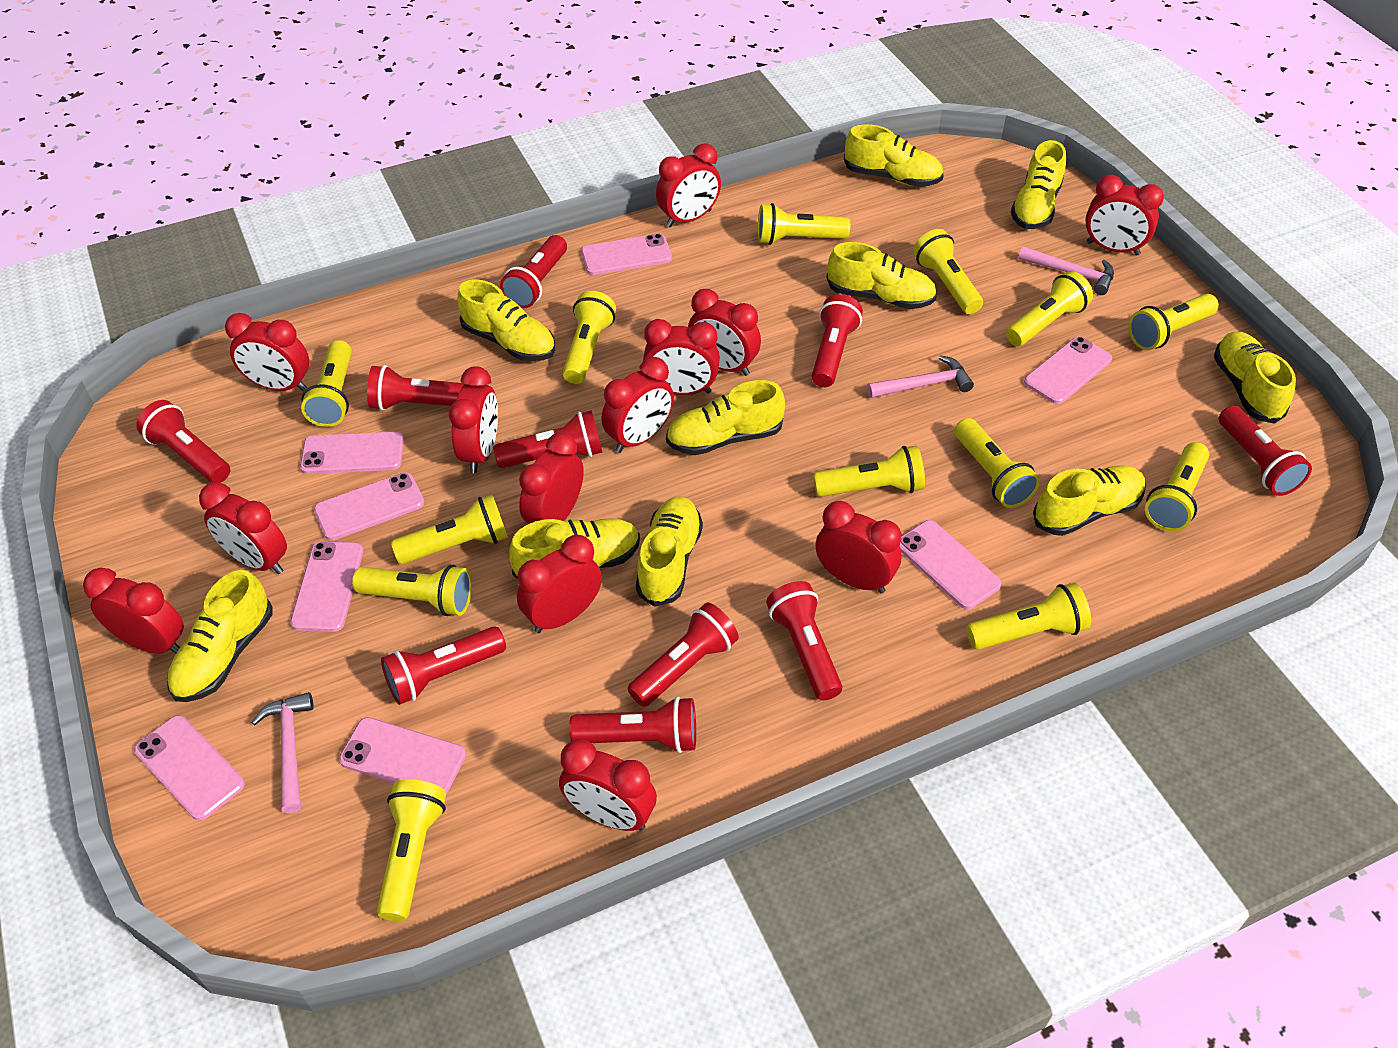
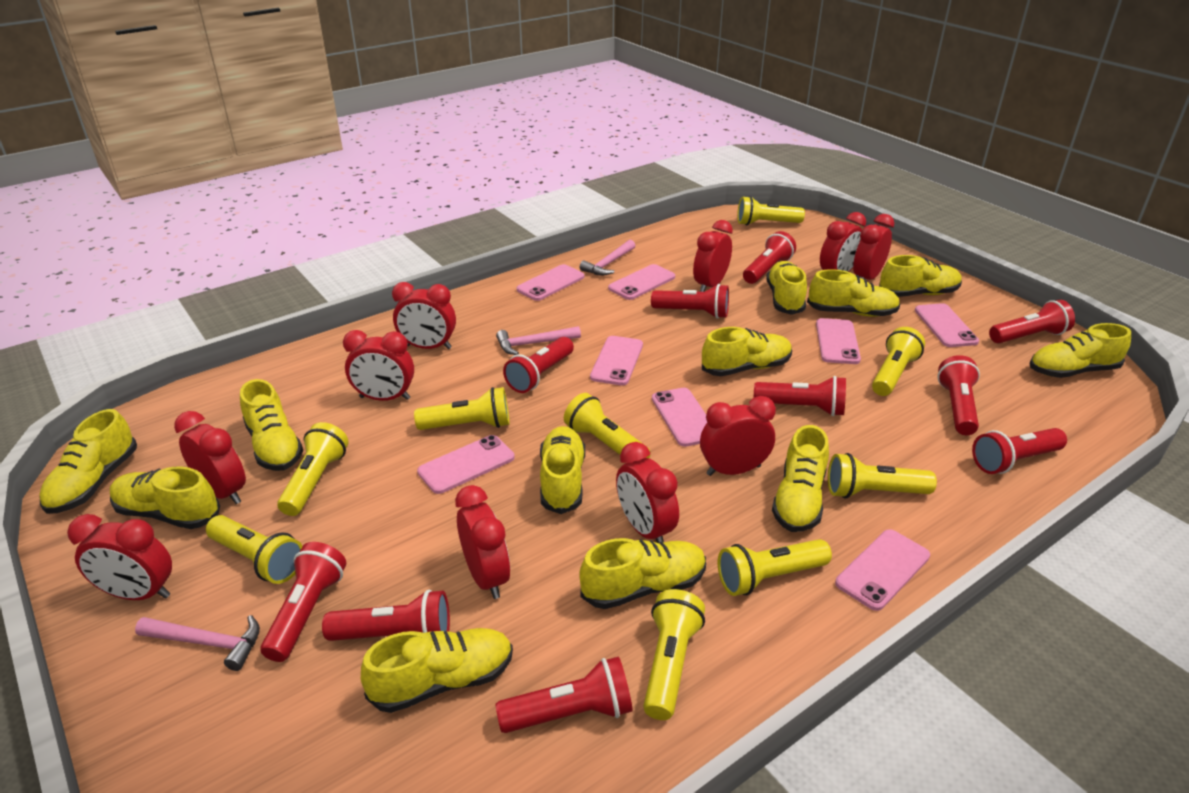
red clock: [83,568,184,654] [199,482,287,574] [225,313,309,391] [449,366,498,473] [517,535,602,633] [519,432,584,524] [559,739,657,831] [602,357,674,453] [643,319,720,395] [656,144,721,228] [688,289,761,376] [816,501,902,593] [1085,175,1164,256] = 13 -> [67,514,172,600] [174,411,246,504] [343,330,414,401] [392,282,456,349] [455,485,510,599] [616,442,679,543] [693,220,733,292] [700,396,776,476] [820,212,866,272] [853,214,894,280] = 10
yellow flashlight: [301,340,352,427] [352,564,472,616] [377,779,446,922] [391,494,508,564] [562,291,616,384] [758,203,850,245] [813,446,925,497] [913,229,983,314] [955,418,1040,508] [966,583,1091,650] [1006,271,1093,346] [1128,294,1219,350] [1145,442,1209,531] = 13 -> [206,515,302,584] [277,422,349,516] [414,387,510,430] [564,393,651,458] [643,589,705,720] [718,539,832,596] [737,196,805,226] [828,453,937,498] [872,327,925,396] = 9
yellow shoe: [167,570,273,702] [457,280,555,361] [509,518,640,579] [636,496,703,607] [666,380,785,455] [827,242,937,309] [844,124,943,187] [1011,140,1066,229] [1033,465,1146,536] [1214,331,1296,424] = 10 -> [39,409,137,514] [110,467,220,529] [240,379,303,471] [361,628,513,713] [540,426,585,514] [579,538,706,609] [702,327,792,376] [766,261,807,315] [772,425,829,532] [807,269,900,317] [879,255,962,297] [1029,323,1131,378] = 12

